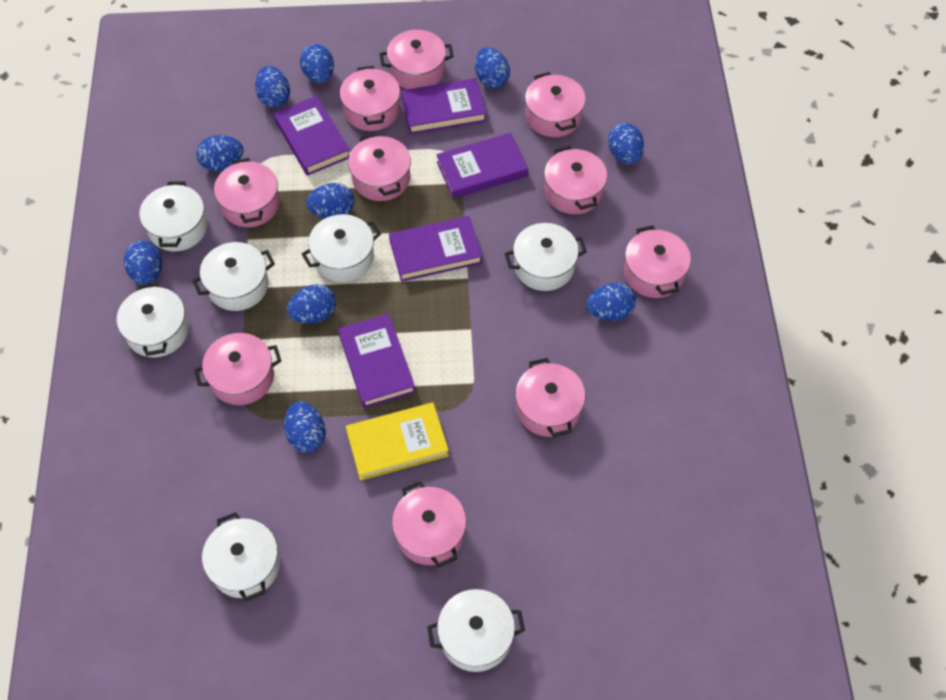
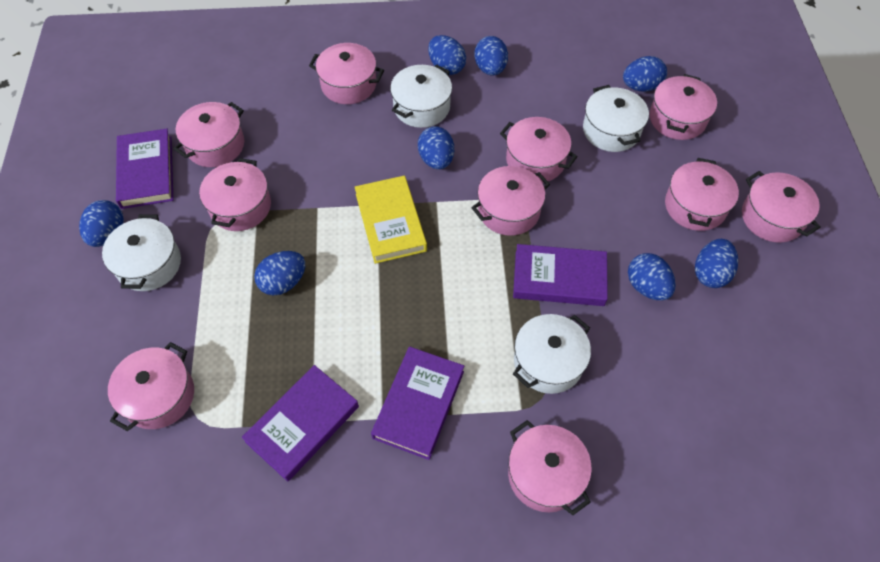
blue egg: [124,240,162,285] [196,135,244,171] [255,66,290,108] [284,401,326,452] [287,284,336,324] [300,44,334,83] [306,183,354,219] [475,47,510,89] [586,283,636,321] [608,123,644,164] = 10 -> [79,200,124,247] [254,251,305,295] [418,126,454,169] [428,35,466,75] [474,36,508,76] [623,56,667,92] [628,253,676,301] [695,239,738,288] = 8
purple book: [274,96,350,176] [338,314,415,408] [389,216,482,282] [401,78,486,134] [436,133,528,199] = 5 -> [116,129,173,209] [242,365,359,482] [371,347,464,460] [513,244,608,306] = 4
white pot: [117,282,189,358] [139,181,207,251] [192,242,275,311] [202,512,280,601] [302,214,381,282] [427,589,525,672] [504,223,587,291] = 7 -> [102,214,181,291] [390,64,452,128] [513,314,591,394] [583,85,649,152] = 4

